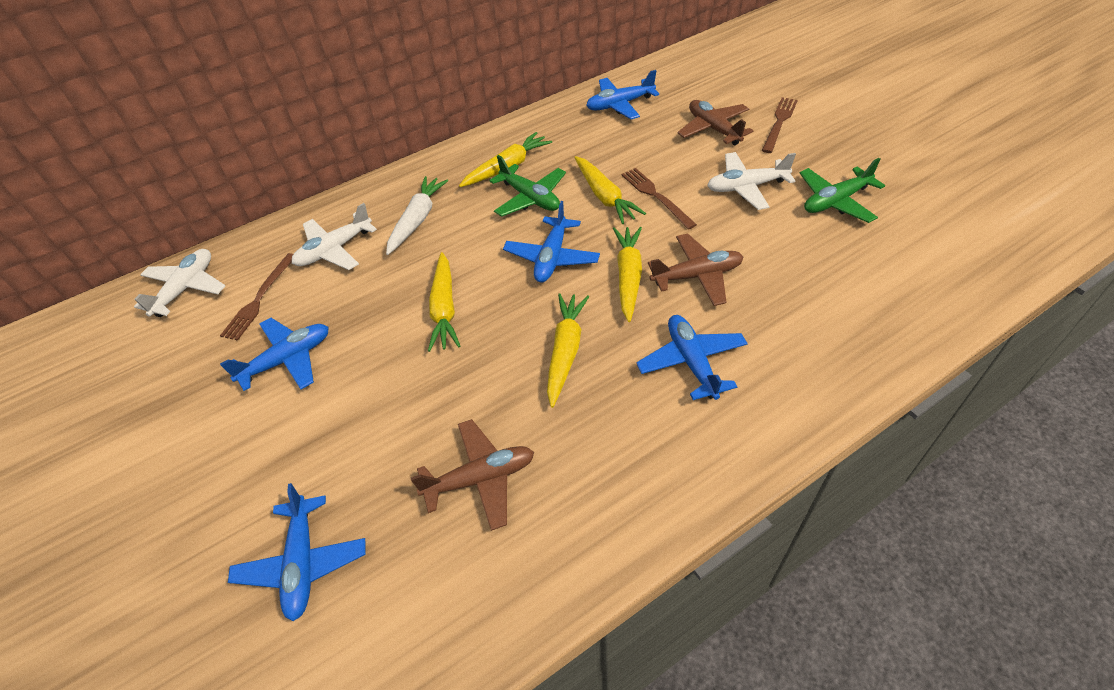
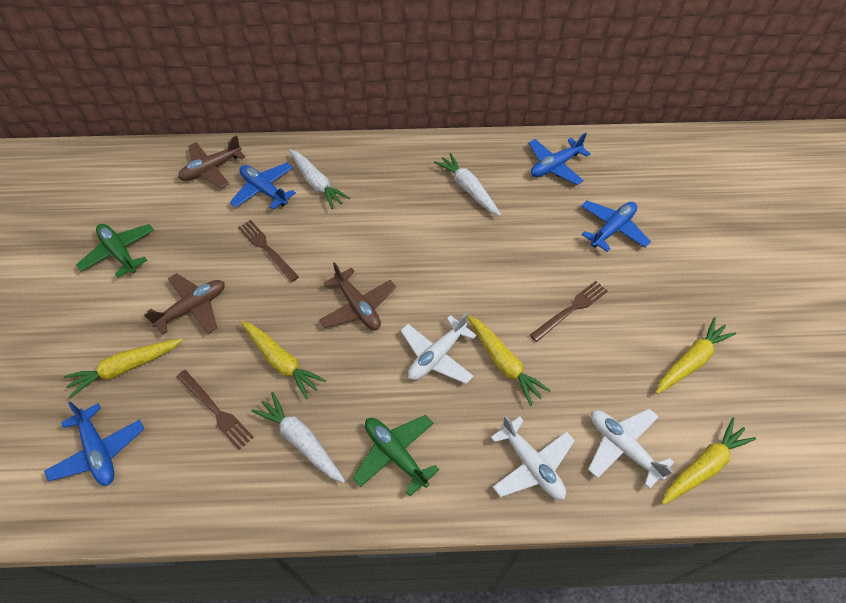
blue plane: [220,318,329,391] [228,483,365,621] [503,201,600,282] [586,70,659,119] [636,315,748,400] = 5 -> [44,401,144,486] [230,163,296,210] [529,133,591,185] [581,201,651,252] = 4
white carrot: [386,176,448,255] = 1 -> [251,392,345,483] [289,149,350,209] [434,153,501,216] = 3

